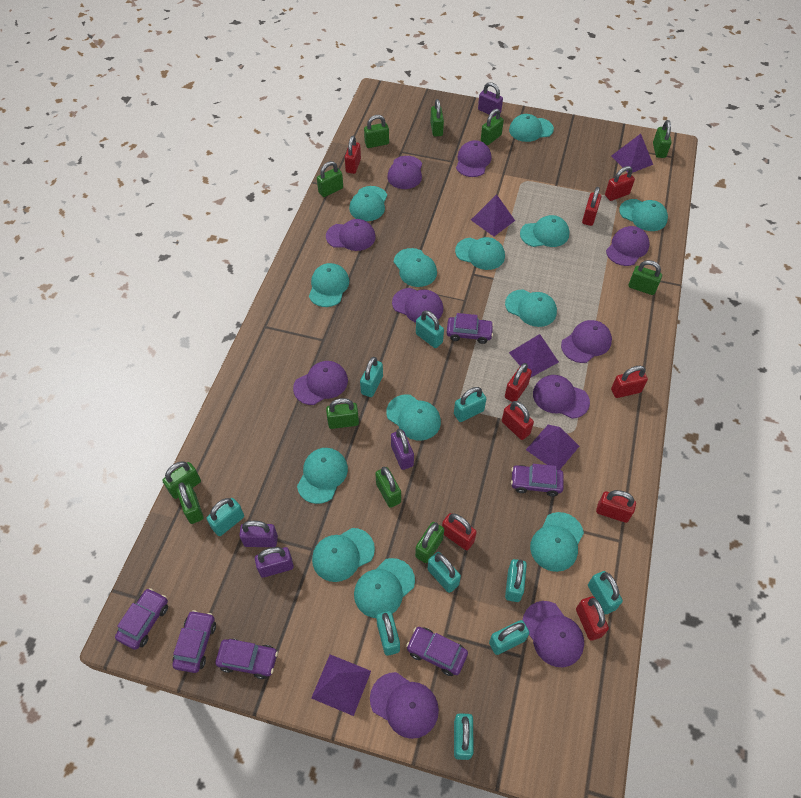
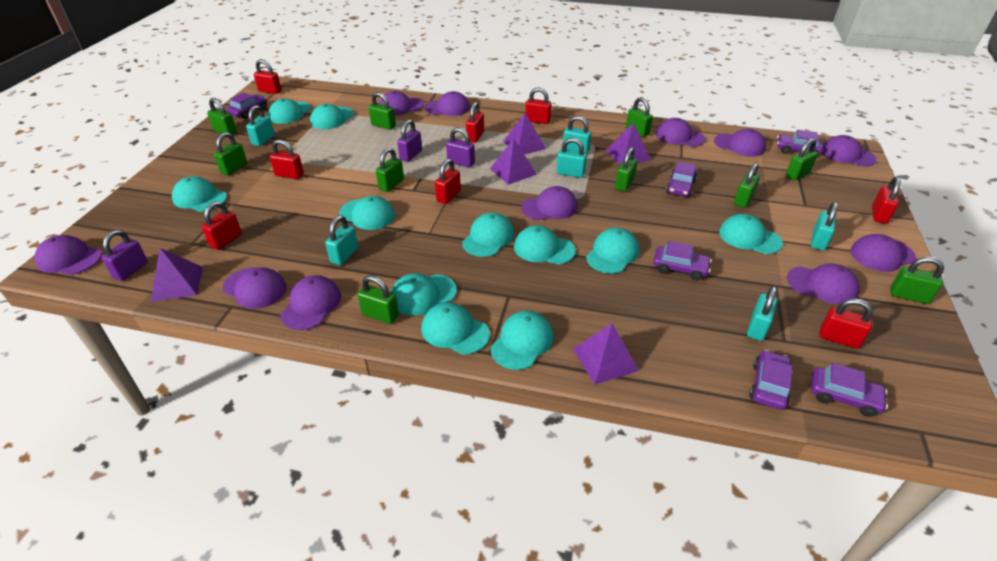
green padlock: [162,461,201,499] [176,482,203,524] [317,161,343,197] [326,398,359,429] [364,115,389,148] [375,466,401,508] [415,522,444,563] [430,99,444,137] [481,109,504,145] [628,260,662,295] [653,120,672,158] = 11 -> [207,98,237,135] [214,132,247,175] [358,275,399,324] [369,92,396,130] [376,148,404,192] [615,147,638,192] [626,97,653,137] [734,163,760,208] [786,139,818,180] [890,257,944,304] = 10
purple cap: [293,361,348,405] [326,219,376,251] [370,672,439,739] [387,156,422,189] [392,288,443,323] [456,140,491,177] [523,601,584,667] [533,375,590,419] [561,320,612,363] [606,226,650,266] = 10 -> [35,235,102,275] [223,267,287,309] [280,275,341,330] [379,91,424,115] [425,91,470,116] [521,186,578,220] [656,118,705,147] [714,129,766,157] [787,264,860,305] [822,135,877,166] [850,234,916,272] = 11
purple padlock: [239,521,278,547] [255,547,294,578] [391,429,414,470] [478,82,503,117] = 4 -> [101,230,148,281] [397,120,422,162] [446,127,475,167] = 3
red padlock: [345,136,361,174] [442,513,477,550] [502,401,534,440] [505,363,532,402] [576,596,609,640] [582,187,601,226] [596,490,636,523] [605,166,635,201] [611,366,648,398] = 9 -> [202,201,242,250] [254,59,282,94] [270,139,304,179] [435,159,461,204] [466,102,484,143] [525,87,551,124] [819,298,873,348] [872,177,901,224] = 8
turquoise cap: [297,448,348,504] [309,263,349,307] [312,528,375,582] [349,186,387,221] [354,558,415,618] [386,394,441,441] [394,248,437,287] [455,237,505,270] [505,290,557,327] [509,114,554,142] [520,215,570,247] [530,512,584,572] [619,199,668,231] = 13 -> [172,176,227,212] [268,99,311,124] [310,104,354,129] [339,196,395,230] [391,273,457,316] [421,302,490,355] [462,213,514,257] [491,311,554,370] [514,225,576,265] [586,228,639,274] [719,214,783,254] = 11
turquoise padlock: [207,498,244,536] [360,357,383,397] [376,611,400,656] [416,310,444,348] [428,552,461,593] [454,387,486,422] [454,713,474,760] [489,620,529,655] [505,559,527,602] [588,571,623,614] = 10 -> [246,105,275,146] [325,215,358,265] [556,138,587,178] [563,116,592,154] [747,286,777,341] [811,202,838,251] = 6

